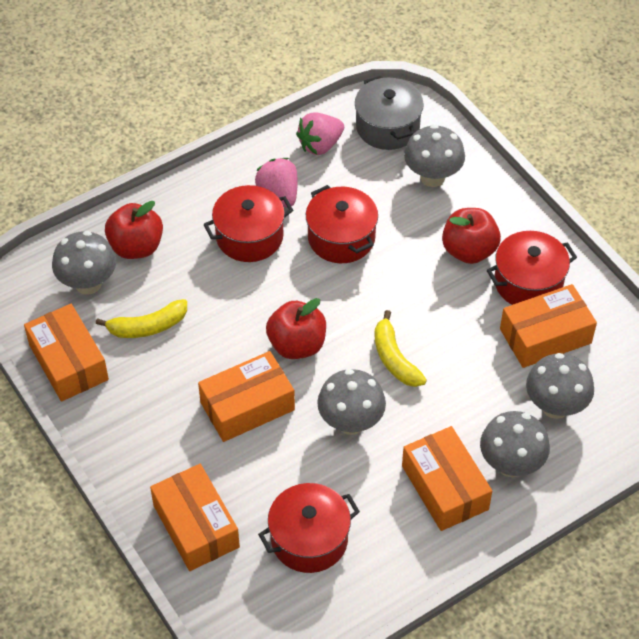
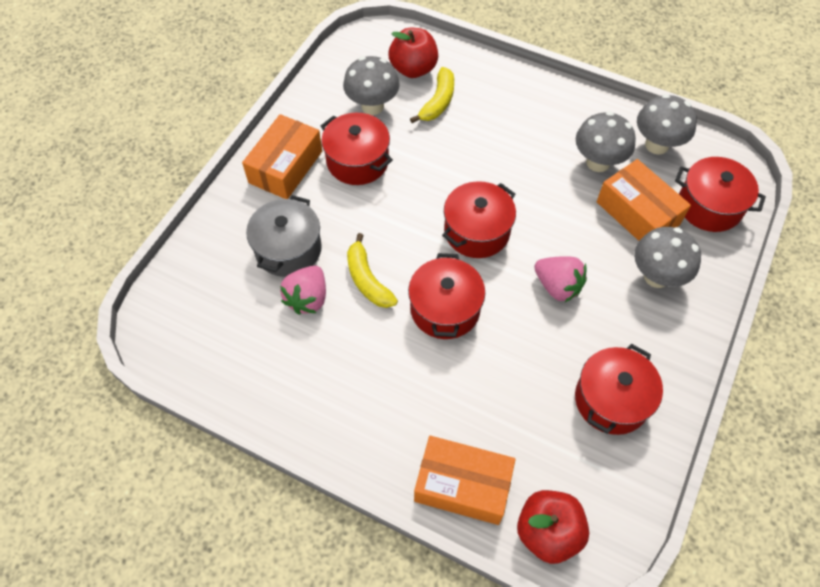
grey mushroom: [52,231,116,295] [317,369,386,435] [404,124,465,187] [480,411,550,477] [526,353,594,419] = 5 -> [343,56,400,115] [576,111,636,172] [634,227,701,288] [637,94,697,155] = 4
orange box: [24,304,109,401] [150,464,240,571] [198,351,295,442] [402,426,492,531] [500,284,597,368] = 5 -> [242,114,322,199] [414,436,516,525] [597,159,691,241] = 3
red apple: [105,201,163,259] [266,298,326,359] [442,208,501,264] = 3 -> [389,28,438,78] [517,490,589,564] = 2
red pot: [203,185,293,262] [258,483,360,573] [306,185,378,263] [487,231,577,305] = 4 -> [321,113,393,185] [408,253,485,339] [442,181,516,258] [575,344,663,435] [675,157,766,232] = 5

